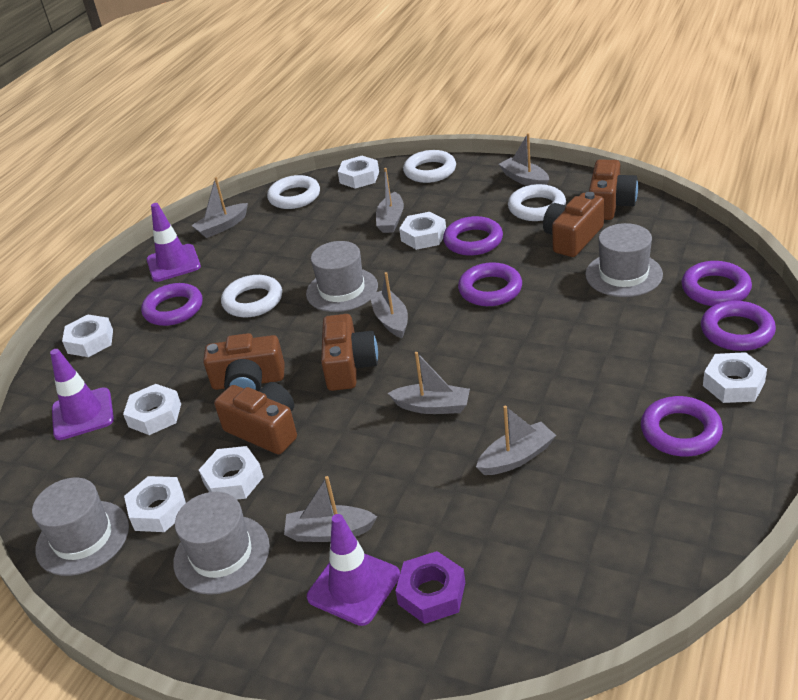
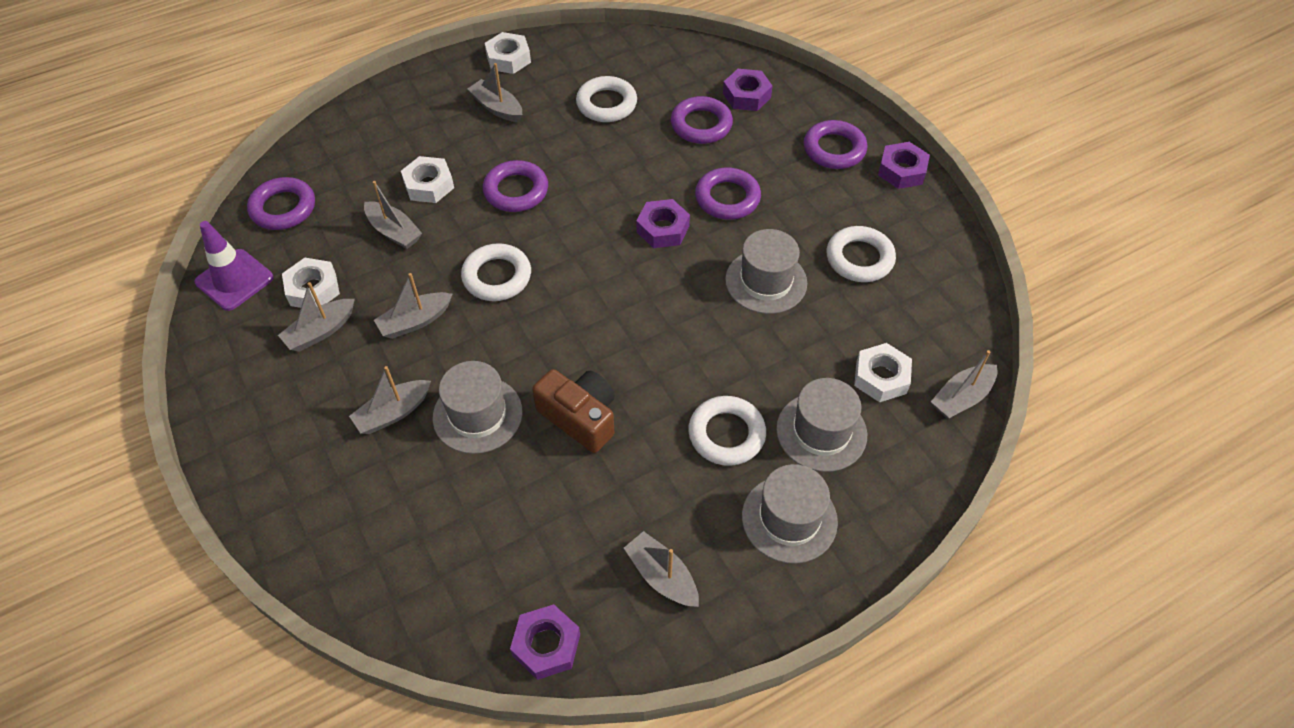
brown camera: [203,333,285,391] [214,382,297,454] [321,314,378,391] [543,192,604,257] [589,159,638,220] = 5 -> [532,369,615,453] = 1
purple nut: [395,551,465,624] = 1 -> [510,604,580,680] [636,199,690,248] [723,69,773,111] [878,142,930,189] = 4
purple ring: [141,283,203,326] [443,216,503,256] [458,262,522,306] [641,396,723,456] [681,261,752,306] [701,301,776,351] = 6 -> [247,177,315,230] [483,160,548,212] [671,96,733,144] [695,167,761,220] [804,120,867,169] = 5
purple traffic cone: [50,349,114,440] [147,203,201,282] [307,514,400,626] = 3 -> [195,221,273,311] = 1
white nut: [62,315,113,357] [123,384,181,435] [124,476,186,532] [199,446,264,500] [338,156,379,189] [399,212,446,250] [703,352,767,403] = 7 -> [282,258,340,308] [401,156,454,203] [485,32,531,74] [854,343,912,402] = 4

